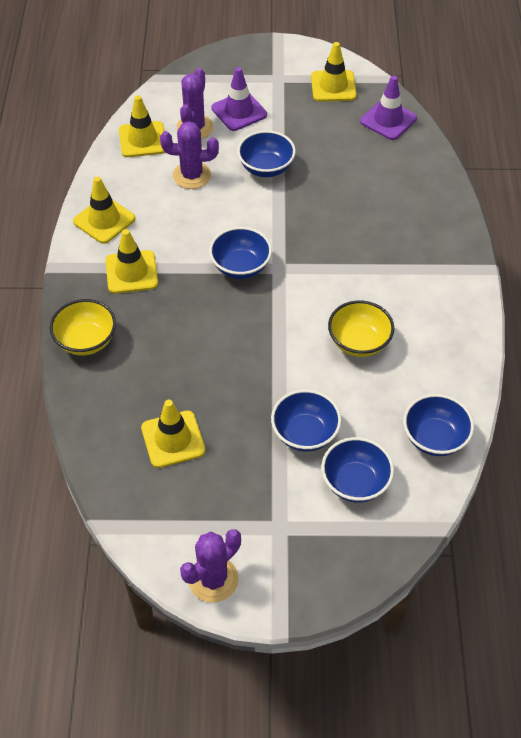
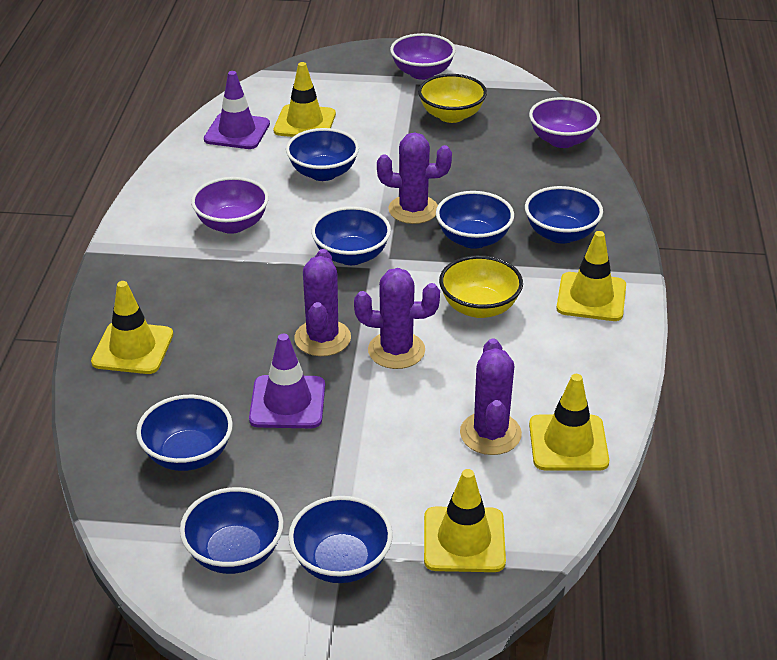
blue bowl: [209,227,272,279] [237,130,296,177] [271,389,341,452] [321,437,394,502] [403,394,474,456] = 5 -> [136,395,233,471] [180,487,284,574] [286,128,359,181] [288,496,393,583] [311,206,391,265] [436,191,514,249] [525,186,603,244] = 7
purple bowl: none = 0 -> [191,177,269,234] [390,33,456,80] [529,97,600,148] = 3
purple cactus: [160,121,219,189] [176,68,214,139] [180,529,241,603] = 3 -> [294,249,351,356] [354,268,440,369] [377,132,452,224] [460,339,522,455] = 4

